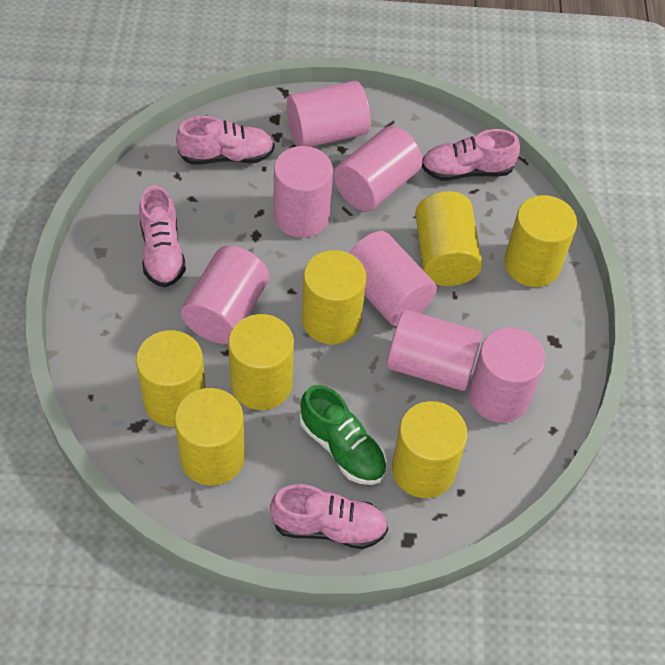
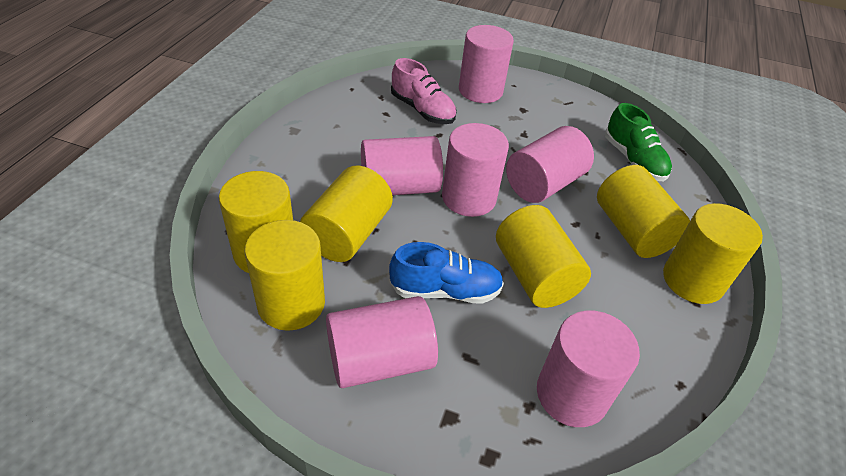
blue shoe: none = 0 -> [389,242,504,304] = 1
pink cylinder: [181,245,269,344] [274,146,333,238] [287,81,371,147] [334,126,423,212] [349,231,437,326] [387,310,482,391] [469,327,545,423] = 7 -> [326,296,438,388] [361,136,443,195] [442,123,509,217] [459,25,514,103] [506,126,594,203] [537,310,640,427] = 6
pink shoe: [139,185,186,287] [176,116,275,165] [270,484,388,549] [422,129,520,181] = 4 -> [391,58,457,124] = 1
yellow cylinder: [136,330,206,427] [175,388,245,486] [228,314,294,410] [302,250,366,344] [392,401,467,498] [415,191,482,286] [504,195,577,287] = 7 -> [219,171,293,273] [245,220,325,331] [300,166,393,262] [496,205,591,308] [597,165,690,258] [663,203,763,304] = 6

